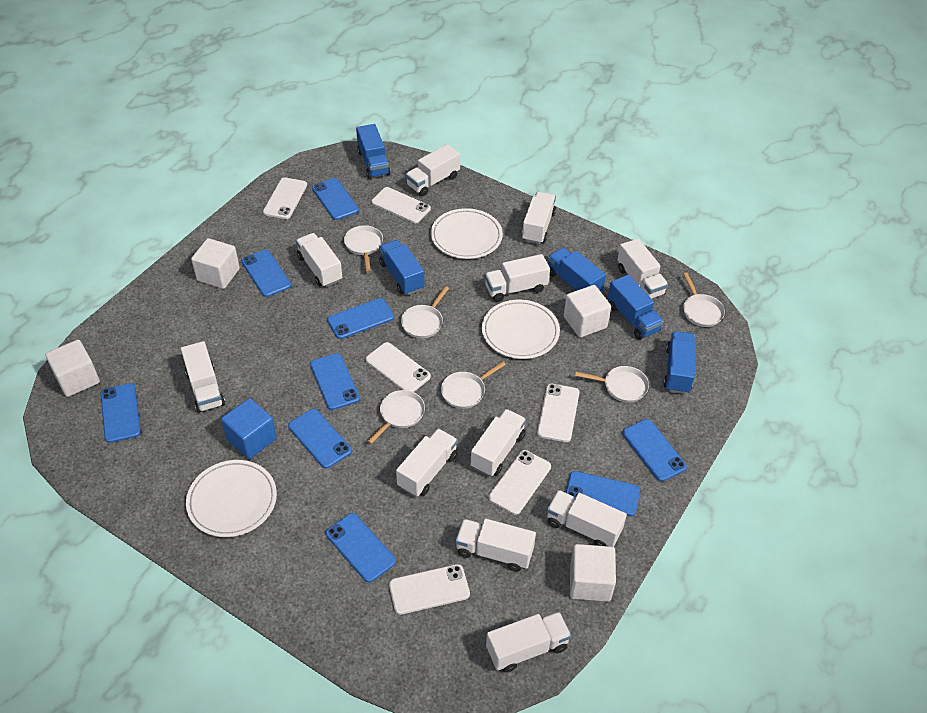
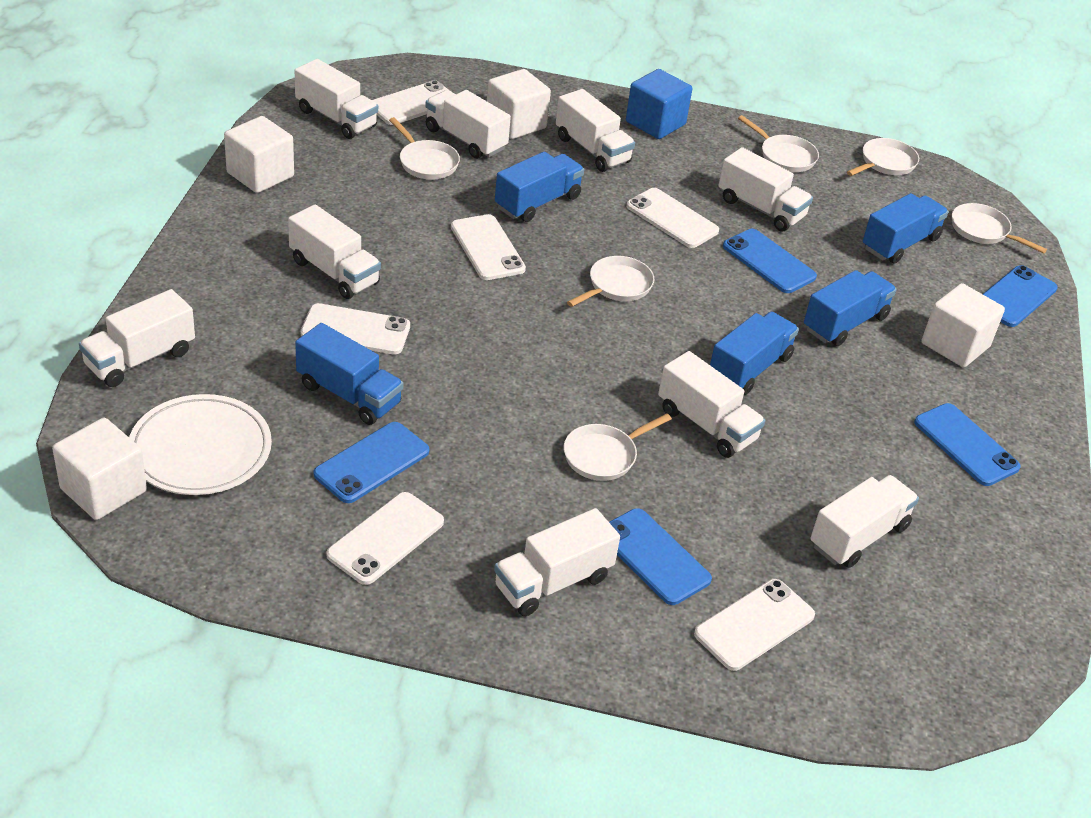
blue phone: [100,383,141,443] [241,250,291,297] [288,409,352,469] [310,353,360,410] [312,178,359,220] [326,513,396,582] [327,298,394,339] [566,471,640,516] [622,419,687,482] = 9 -> [314,422,429,503] [609,508,712,605] [723,229,817,293] [914,403,1021,486] [983,265,1058,327] = 5
white plate: [186,460,277,537] [431,208,503,259] [482,300,560,359] = 3 -> [129,394,272,495] = 1
white truck: [181,341,225,413] [296,233,342,287] [396,428,458,497] [406,144,460,196] [456,519,536,572] [471,409,526,477] [485,254,550,302] [486,612,571,672] [522,192,556,244] [547,490,627,547] [617,238,668,299] = 11 -> [79,289,195,387] [288,205,381,299] [295,59,378,139] [425,90,511,159] [494,508,620,616] [556,89,635,172] [658,351,765,458] [718,147,813,231] [810,475,919,568] = 9

